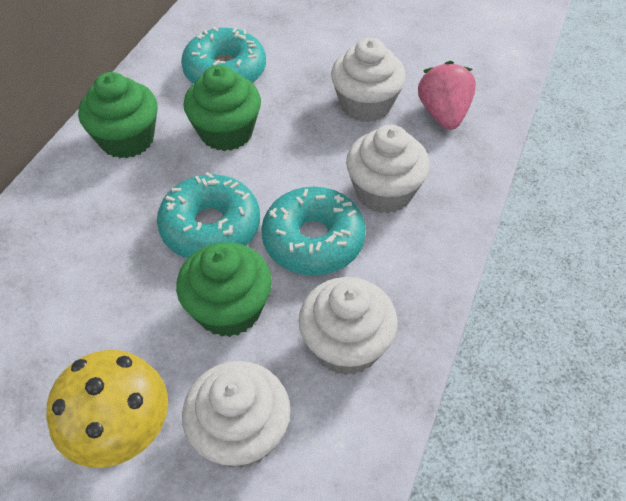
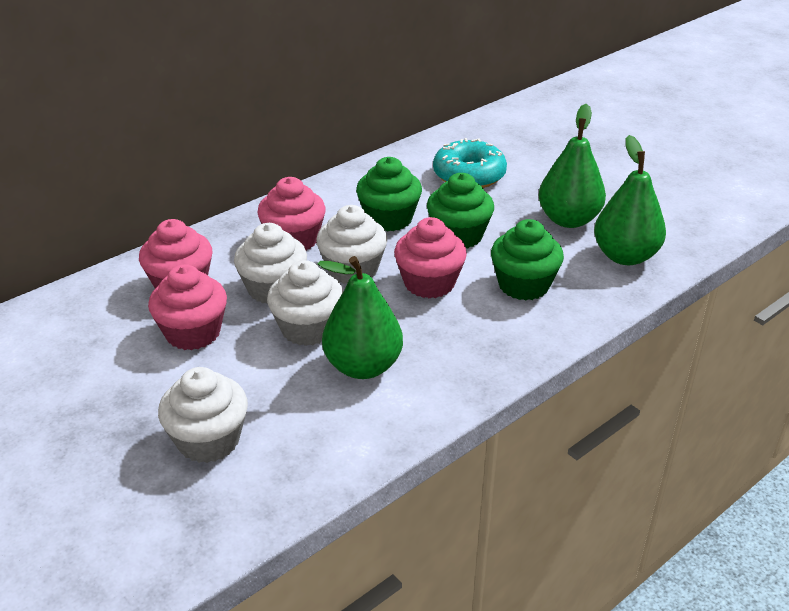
green pear: none = 0 -> [318,256,403,379] [539,104,606,228] [594,135,666,265] = 3
pink cupcake: none = 0 -> [139,219,213,289] [148,264,227,350] [257,177,326,250] [394,217,467,299] = 4
pink strawberry: [418,61,476,130] = 1 -> none = 0
turquoise donut: [157,172,260,258] [181,27,266,84] [261,186,366,276] = 3 -> [433,138,507,188] = 1
yellow mushroom: [46,350,168,468] = 1 -> none = 0

